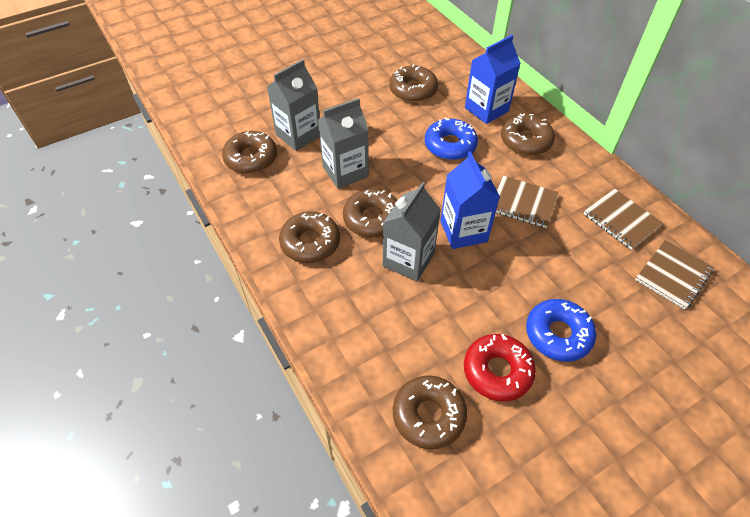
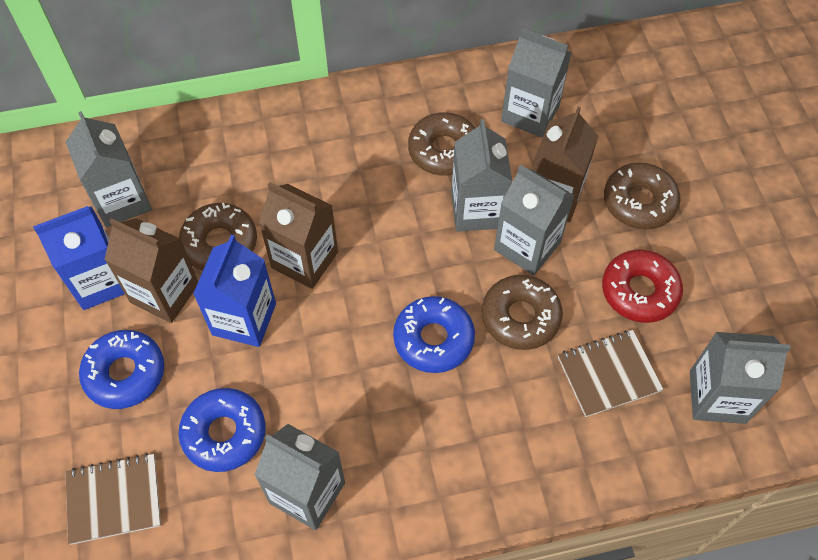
blue donut: [425,117,478,160] [526,299,596,362] = 2 -> [79,330,164,409] [178,388,266,472] [393,296,475,373] = 3
brown carton: none = 0 -> [104,218,198,323] [259,182,338,289] [532,106,598,222] = 3
brown donut: [222,131,277,174] [279,212,340,263] [343,189,397,238] [389,64,438,102] [393,375,467,449] [501,113,555,156] = 6 -> [179,203,257,271] [408,112,475,176] [482,275,563,350] [604,162,680,230] = 4
brown notebook: [496,176,559,228] [584,189,663,250] [635,240,714,310] = 3 -> [65,453,161,545] [558,330,663,417] = 2
grey carton: [267,59,320,151] [318,98,369,189] [383,182,441,282] = 3 -> [66,111,152,227] [254,424,345,530] [451,119,512,232] [494,165,575,275] [501,28,572,137] [690,332,791,424] = 6

